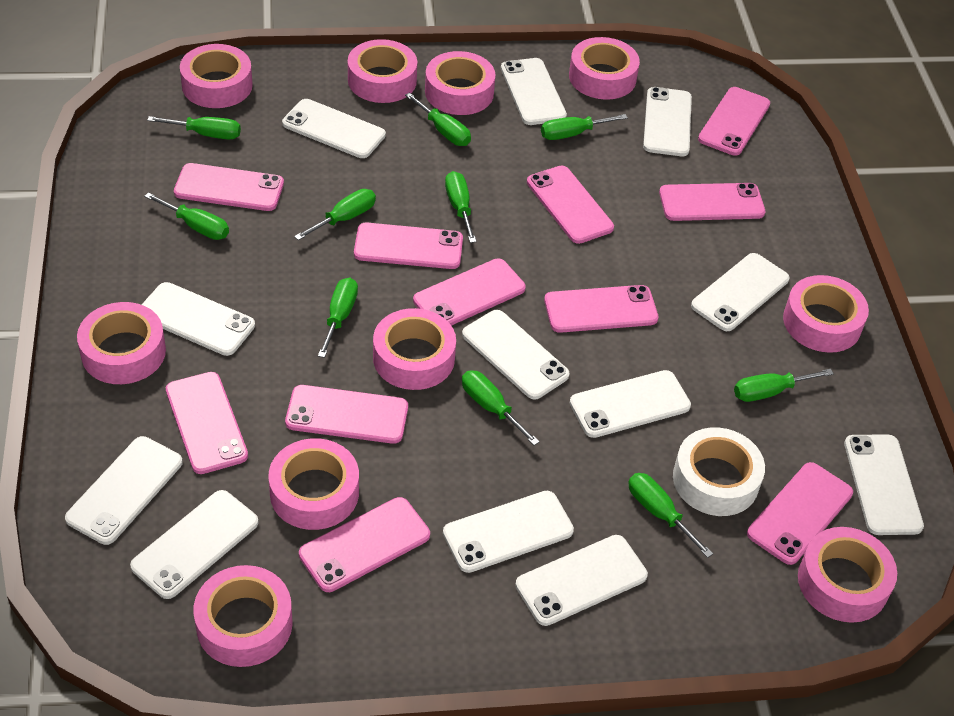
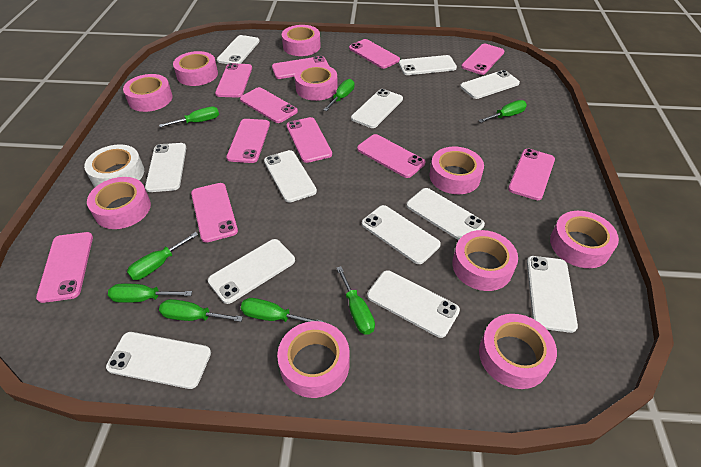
green screwdriver: [144,192,229,240] [147,116,241,139] [294,189,376,241] [318,278,358,358] [405,92,471,146] [445,171,477,243] [462,370,540,446] [541,114,628,140] [628,473,713,558] [734,369,834,402] = 10 -> [108,284,192,303] [127,232,199,280] [159,106,219,127] [159,299,243,322] [241,298,323,322] [323,79,354,111] [336,266,375,335] [478,100,527,123] = 8

